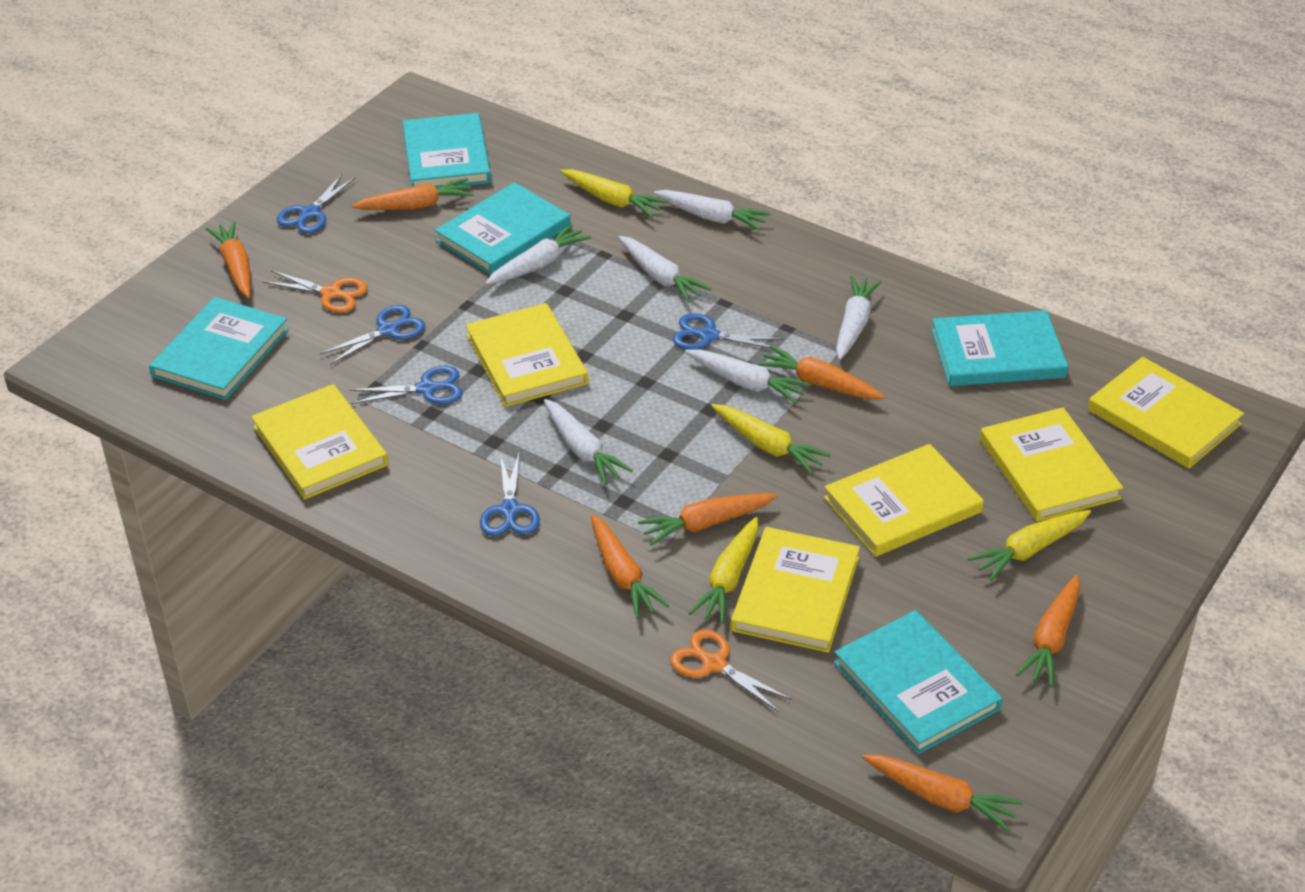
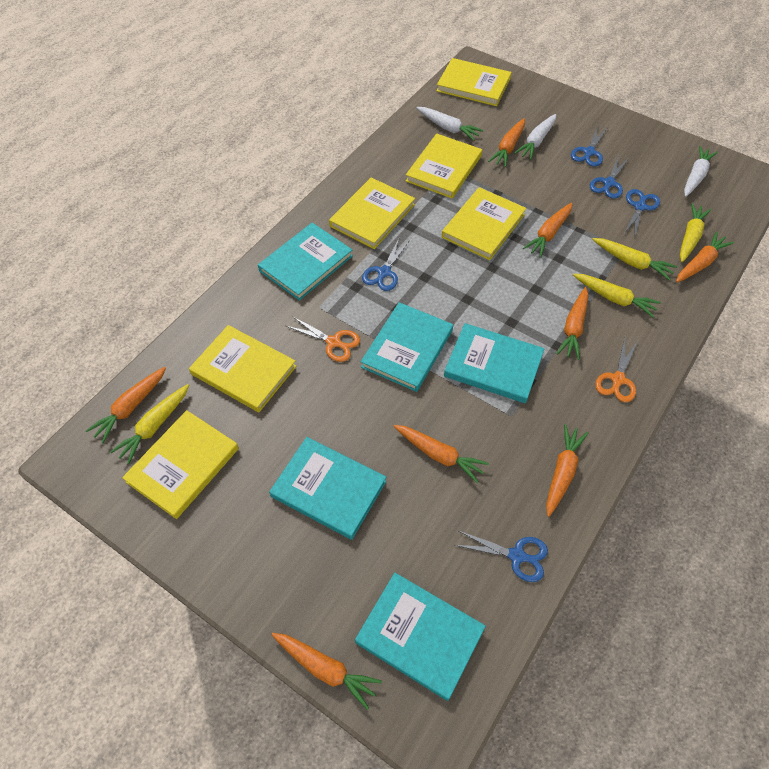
orange carrot: [206,221,251,298] [352,178,474,210] [591,514,670,618] [638,493,777,546] [757,346,885,399] [862,755,1023,832] [1016,575,1080,687] = 7 -> [86,367,166,443] [271,633,382,710] [393,425,489,484] [488,118,525,167] [523,203,573,258] [546,424,589,517] [557,287,588,360] [676,232,734,283] = 8
white carrot: [485,224,591,285] [544,399,633,485] [618,236,711,303] [654,190,770,231] [685,349,810,404] [836,276,881,360] = 6 -> [416,107,483,141] [514,114,556,160] [684,146,718,197] = 3

